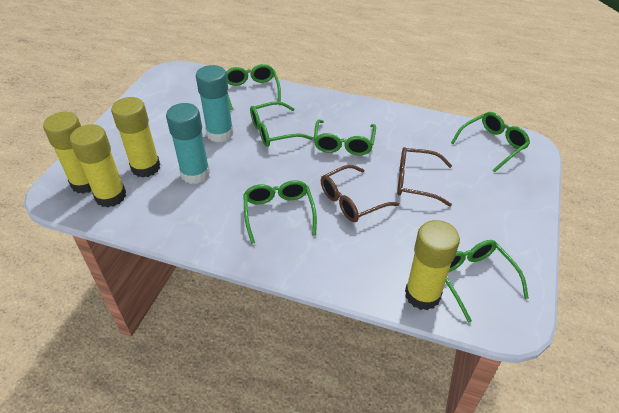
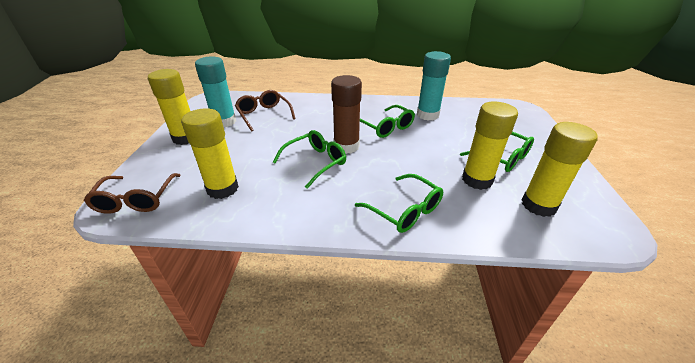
brown glue stick: none = 0 -> [331,75,362,154] = 1
green glasses: [226,64,281,110] [243,180,317,244] [250,101,313,147] [314,120,376,155] [445,240,529,323] [451,112,530,173] = 6 -> [273,130,346,189] [355,174,443,233] [360,105,415,138] [460,132,534,172] = 4

